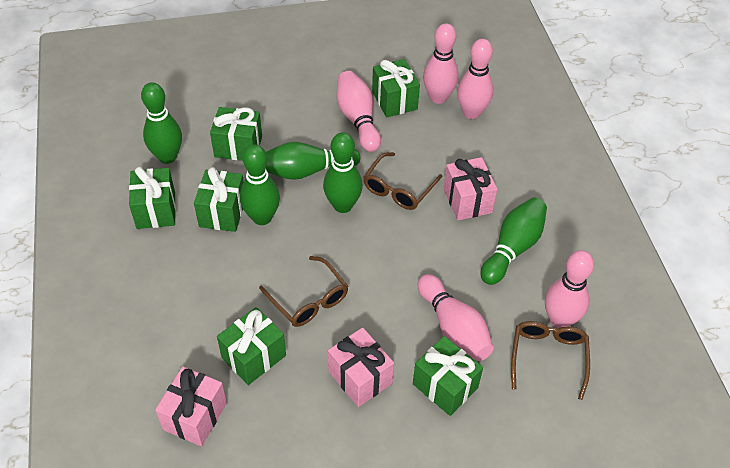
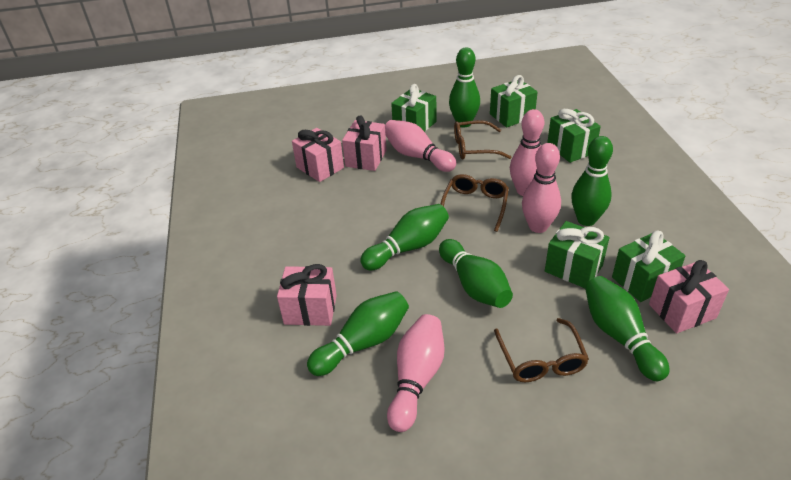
green bowling pin: [141,82,182,164] [240,145,280,225] [266,142,360,180] [323,132,363,213] [481,198,547,285] = 5 -> [307,291,409,376] [360,204,449,270] [439,239,513,308] [449,47,480,127] [571,136,613,226] [585,276,669,381] = 6
green gift: [129,167,176,229] [194,167,244,232] [210,107,262,161] [217,307,286,385] [372,59,420,118] [413,336,483,416] = 6 -> [391,84,436,132] [490,75,538,127] [545,221,610,288] [547,109,601,163] [612,231,685,302] = 5
pink bowling pin: [336,71,381,152] [418,274,494,361] [423,23,459,104] [457,39,493,119] [545,250,594,328] = 5 -> [385,120,456,172] [387,314,444,432] [510,109,544,196] [522,143,561,233] = 4
pink gift: [155,366,227,446] [328,328,394,407] [443,157,497,220] = 3 -> [277,264,337,326] [292,128,344,182] [342,115,387,171] [649,260,729,333] = 4

